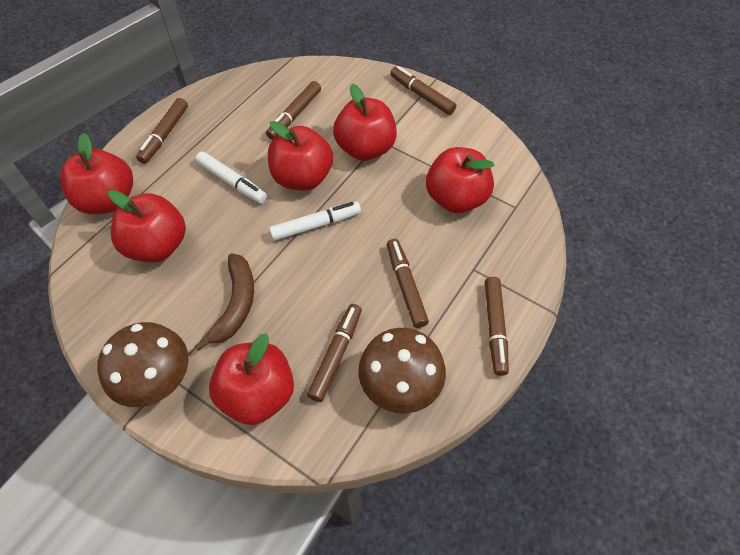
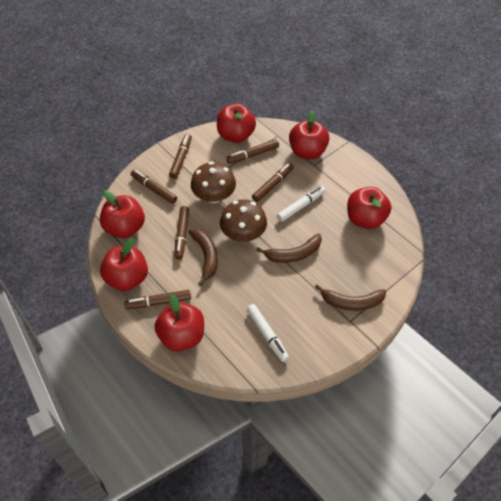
brown banana: [195,253,254,351] = 1 -> [189,229,218,286] [256,233,322,263] [315,284,386,311] = 3

